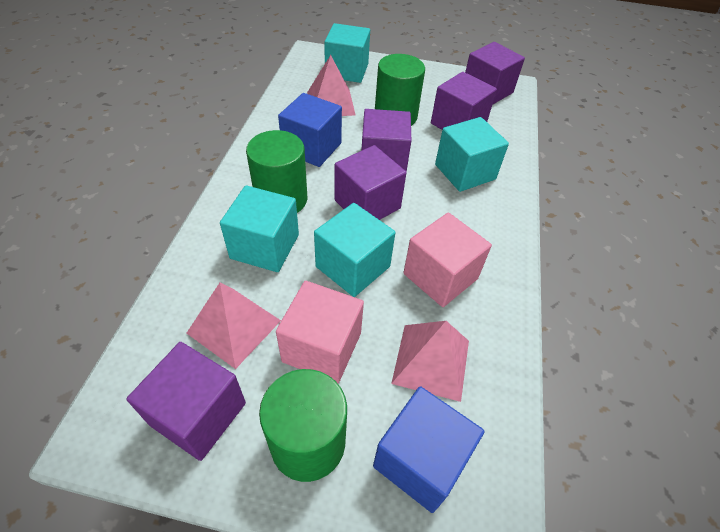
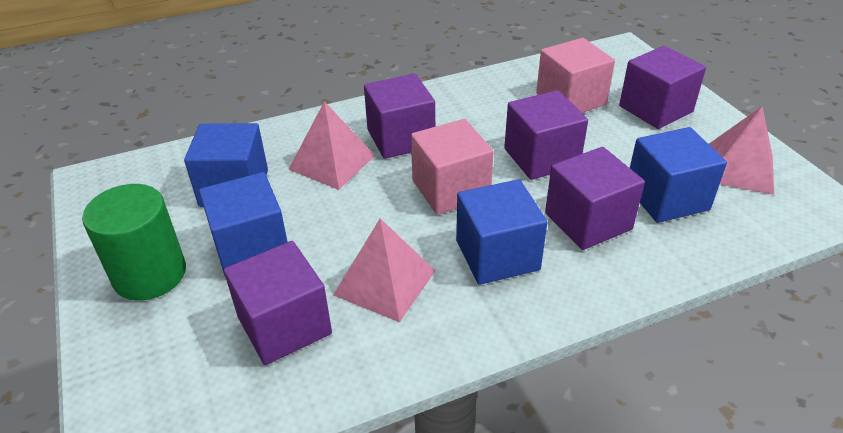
blue cube: [278,93,342,167] [373,386,484,513] = 2 -> [184,123,268,207] [199,172,287,276] [456,179,547,285] [630,127,727,223] = 4
green cylinder: [246,130,307,213] [259,369,347,482] [375,54,425,126] = 3 -> [82,184,186,301] = 1
turquoise cube: [220,185,299,272] [314,203,395,297] [324,23,370,83] [435,117,509,192] = 4 -> none = 0

